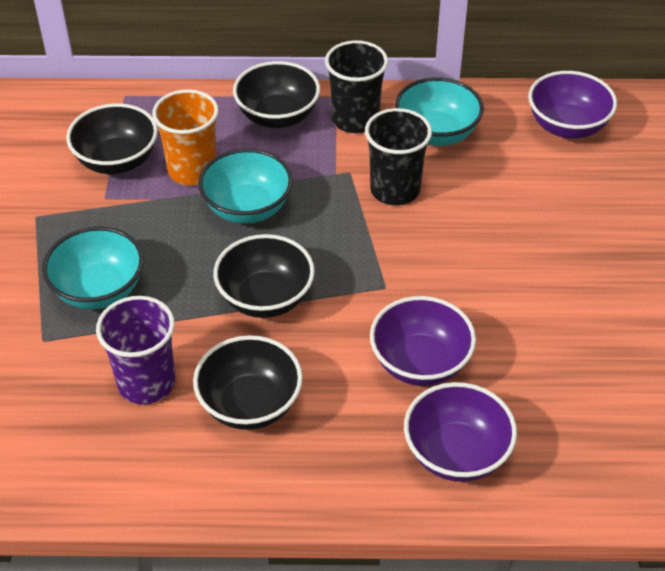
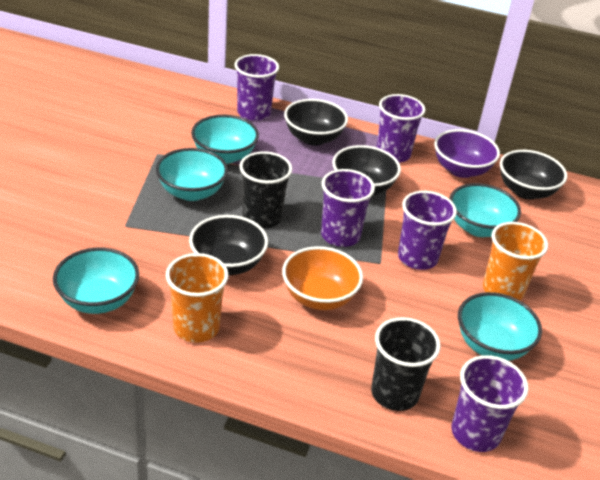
orange bowl: none = 0 -> [282,246,363,310] = 1
orange cup: [152,89,219,185] = 1 -> [166,253,229,342] [483,222,548,300] = 2
purple bowl: [370,296,476,386] [404,382,517,482] [528,71,617,139] = 3 -> [434,129,500,178] = 1
purple cup: [96,296,175,404] = 1 -> [234,54,279,120] [321,169,375,247] [377,94,426,163] [398,191,457,270] [451,355,529,452] = 5
turquoise bowl: [42,227,144,309] [198,148,293,224] [395,77,484,146] = 3 -> [53,248,139,314] [156,148,228,201] [191,115,259,164] [449,183,521,237] [458,292,542,361] = 5

